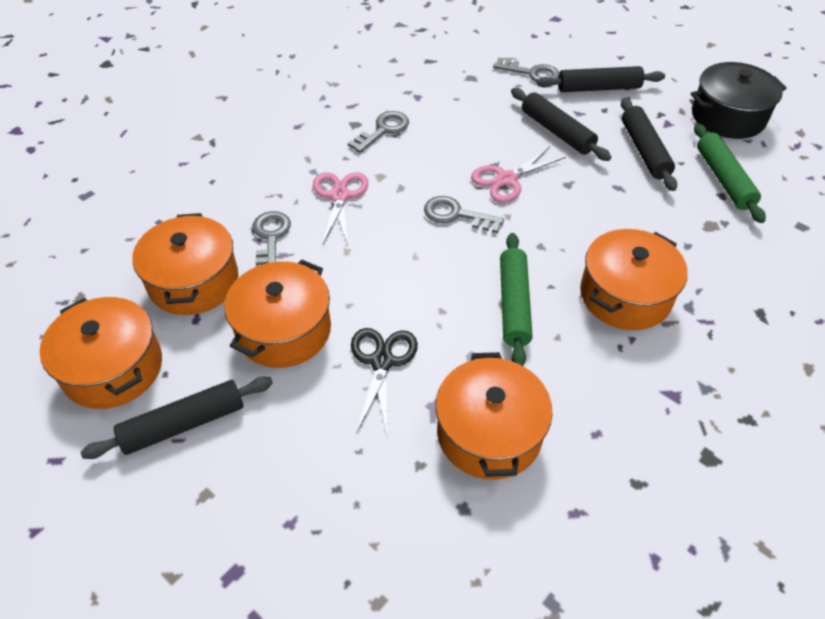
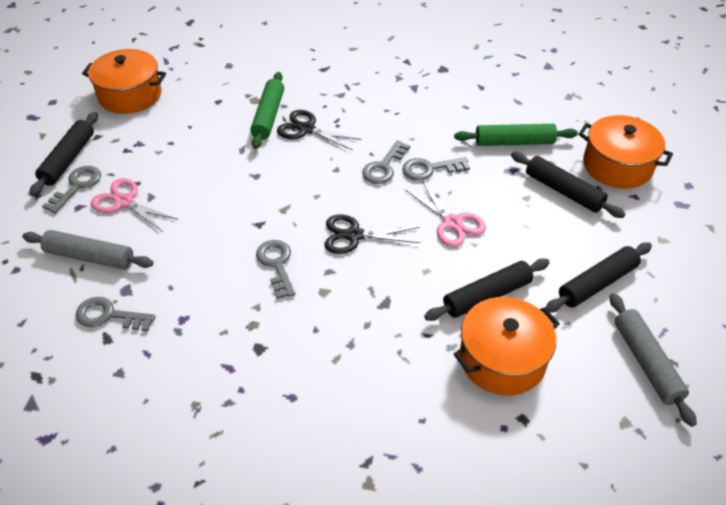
black pot: [691,62,787,139] = 1 -> none = 0
black scissors: [351,328,418,434] = 1 -> [277,110,362,151] [324,215,420,254] = 2
grey key: [253,211,291,267] [348,111,409,153] [424,196,504,233] [493,58,560,82] = 4 -> [42,166,101,214] [76,297,156,332] [256,240,295,299] [362,140,410,184] [402,157,470,181] = 5
grey rolling pin: none = 0 -> [22,230,154,270] [610,293,697,427] = 2
orange pot: [40,297,162,409] [132,213,238,315] [224,259,331,368] [435,352,553,480] [580,229,688,330] = 5 -> [82,49,166,114] [454,297,560,396] [578,115,673,189] = 3

